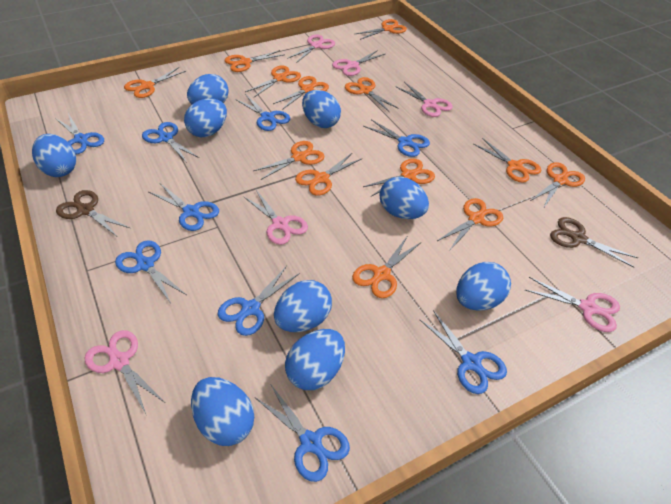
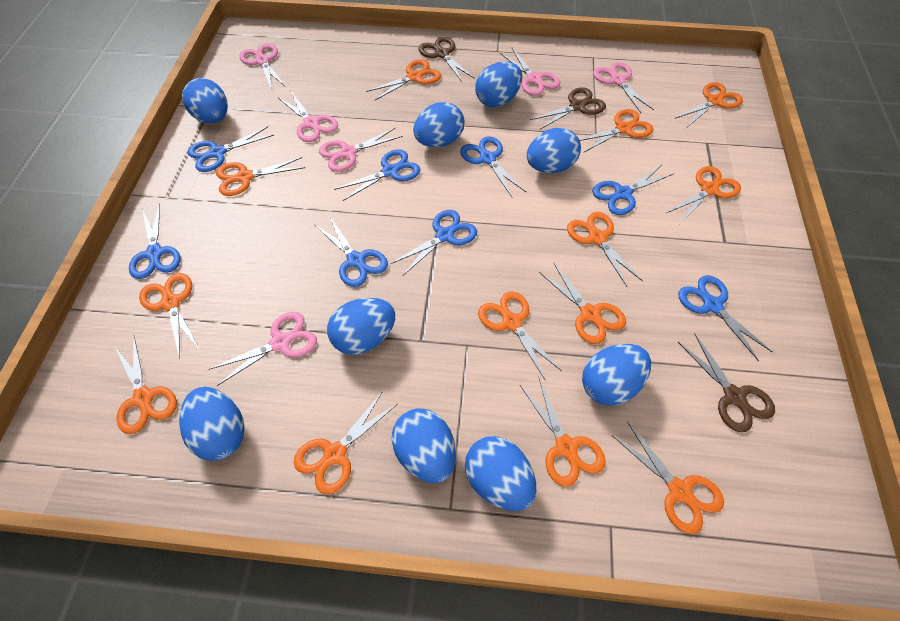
blue scissors: [56,113,104,154] [115,240,187,303] [142,122,199,163] [149,183,219,231] [217,266,300,336] [235,94,290,131] [256,385,350,482] [363,119,430,157] [419,310,507,394] = 9 -> [129,204,181,279] [188,126,274,172] [314,217,388,287] [334,149,421,201] [390,210,477,275] [460,136,527,197] [592,165,674,215] [678,275,773,361] = 8
brown scissors: [56,190,130,236] [550,217,638,267] = 2 -> [418,37,475,82] [530,87,606,130] [678,333,775,432] = 3

